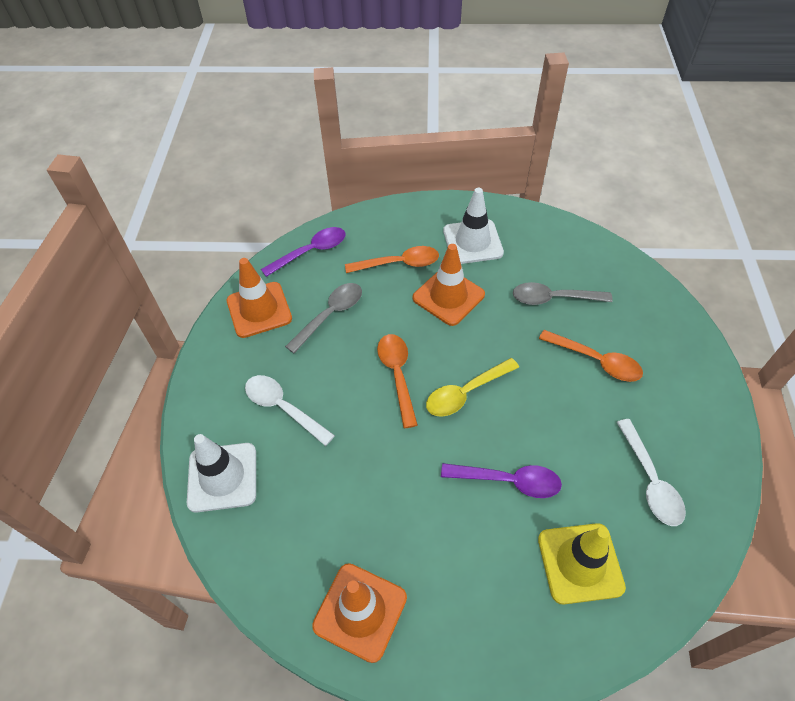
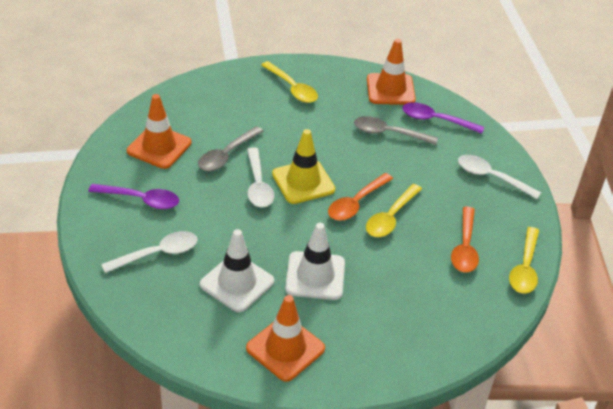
orange spoon: [345,246,439,273] [377,334,418,428] [539,330,643,382] = 3 -> [328,173,393,221] [451,207,479,273] = 2
white spoon: [245,375,335,446] [617,419,686,526] = 2 -> [101,231,198,273] [247,147,274,207] [458,155,541,199] = 3
yellow spoon: [426,358,519,416] = 1 -> [261,61,318,103] [366,184,422,237] [509,227,539,294] = 3

